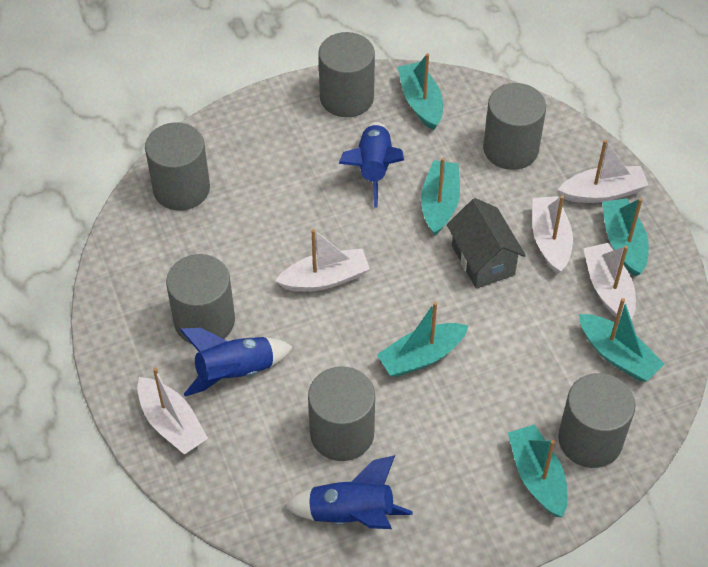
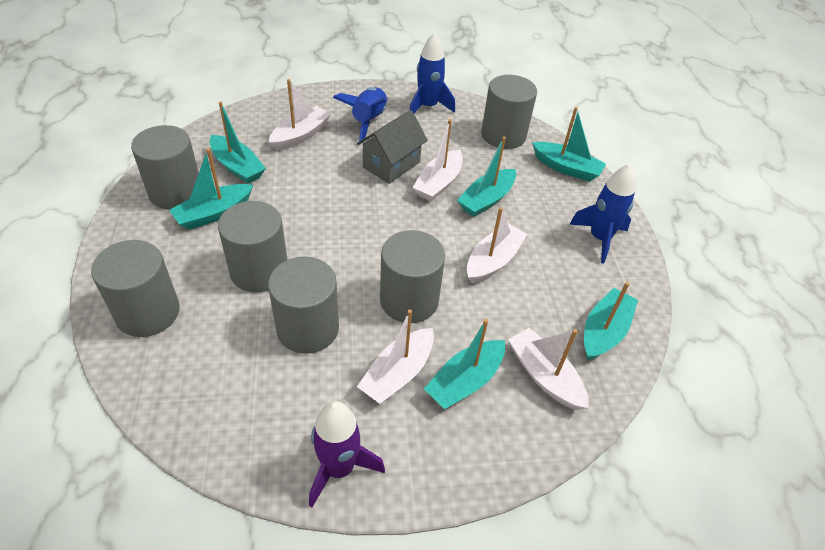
purple rocket: none = 0 -> [309,401,385,507] = 1

